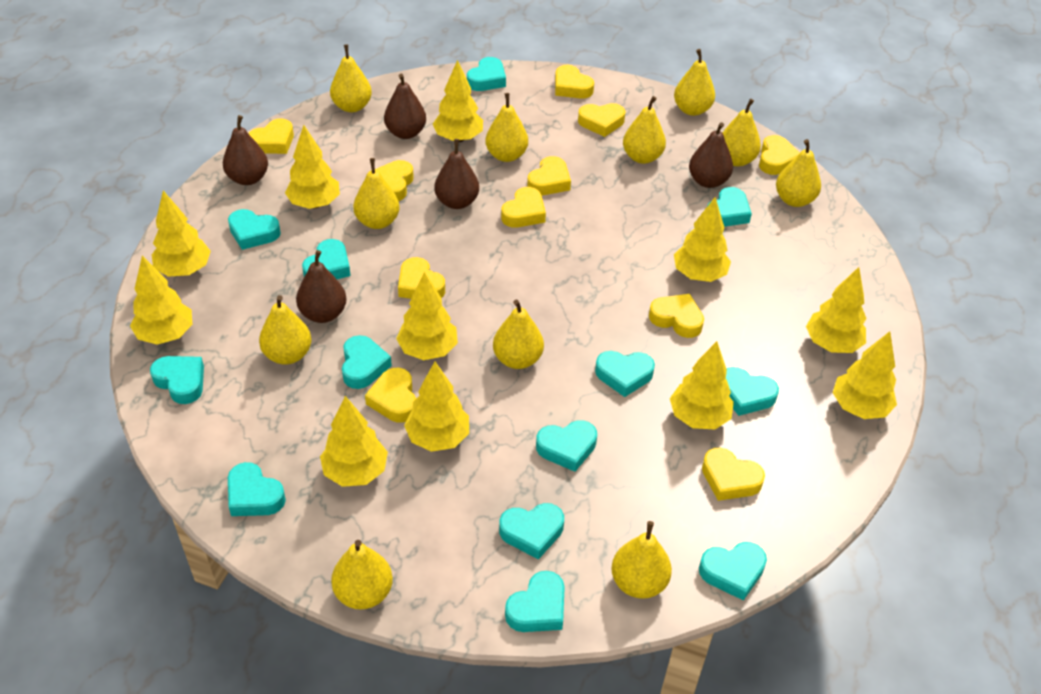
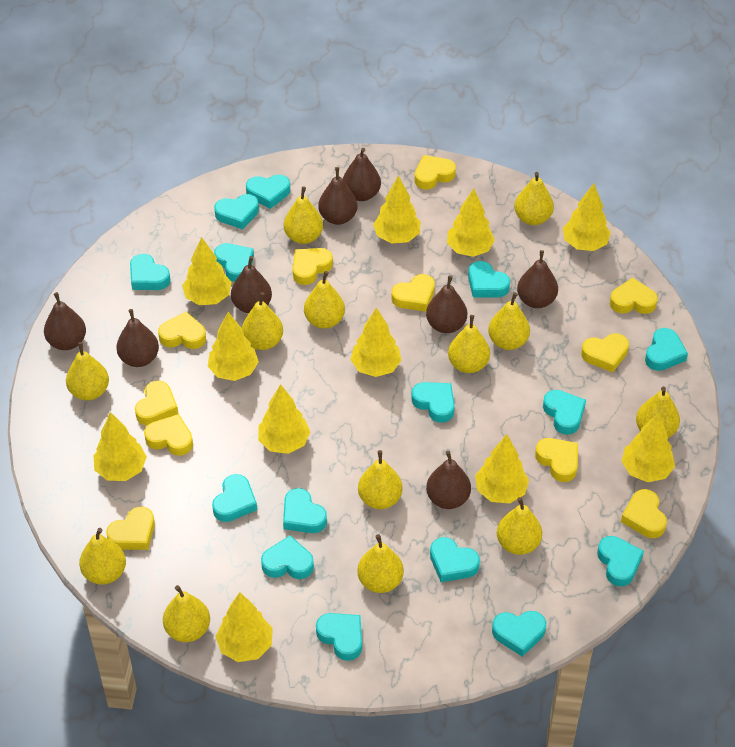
brown pear: [223,115,268,185] [296,250,347,323] [384,74,426,139] [434,139,479,209] [689,122,733,188] = 5 -> [44,292,86,350] [116,309,159,367] [231,256,272,313] [318,167,358,225] [343,148,381,201] [426,275,467,333] [426,451,471,509] [517,250,558,308] = 8
turquoise heart: [150,356,204,404] [228,209,281,250] [228,462,286,516] [302,239,351,279] [342,335,392,389] [467,57,506,91] [499,503,564,559] [505,571,565,632] [536,420,597,472] [595,351,655,397] [699,542,767,601] [708,187,752,227] [726,367,779,416] = 13 -> [130,254,171,290] [212,474,257,522] [214,194,259,229] [214,243,254,282] [246,175,290,209] [261,536,314,579] [283,488,327,533] [316,613,362,661] [411,382,455,423] [430,537,480,582] [468,261,510,297] [492,611,546,657] [543,390,586,435] [597,536,644,586] [645,328,688,371] = 15
yellow pear: [259,295,312,365] [330,44,372,112] [331,540,393,609] [353,158,400,229] [486,93,528,162] [493,300,544,369] [611,521,672,599] [623,96,666,164] [674,49,715,116] [722,99,761,166] [776,139,821,207] = 11 -> [66,342,109,400] [79,528,126,585] [163,585,210,642] [242,292,283,350] [284,187,323,244] [304,271,345,329] [357,534,404,593] [358,450,403,509] [448,315,490,373] [488,292,530,350] [497,497,542,555] [514,172,554,225] [636,387,680,438] = 13

